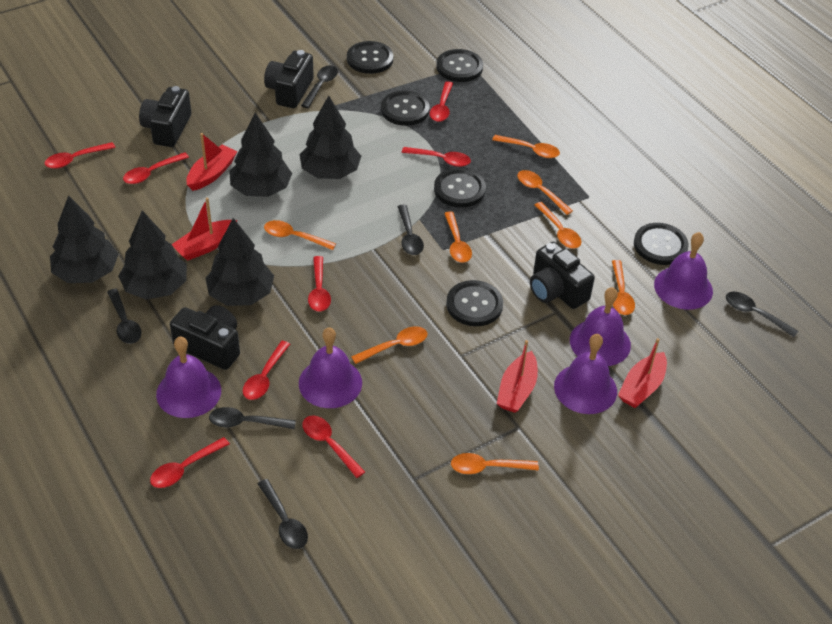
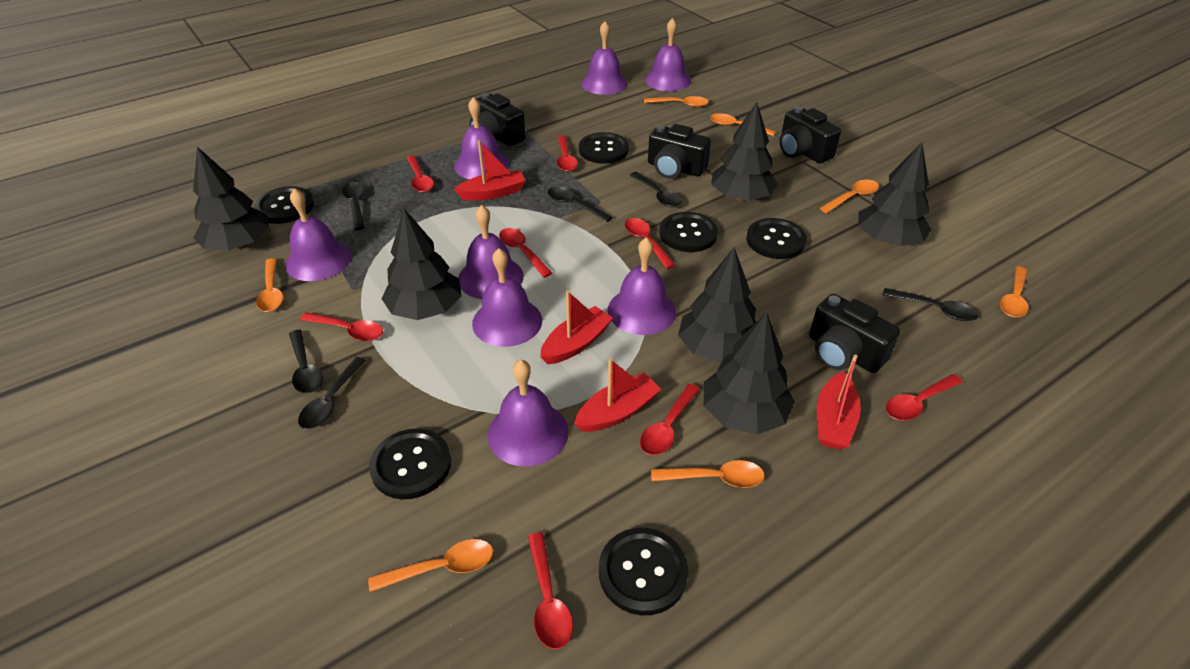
black tree: [50,195,118,283] [118,211,187,300] [206,218,274,306] [229,112,292,197] [299,96,361,179] = 5 -> [193,147,269,251] [381,209,462,320] [678,247,756,363] [704,312,795,435] [711,102,778,201] [858,142,931,246] = 6
orange spoon: [264,220,336,250] [351,326,428,364] [444,212,472,263] [451,453,539,474] [492,135,560,158] [517,170,573,215] [535,202,581,249] [612,260,635,315] = 8 -> [256,258,283,312] [368,539,493,592] [644,96,709,107] [651,460,765,488] [710,113,776,136] [820,180,879,213] [1000,266,1028,318] = 7
purple bell: [156,337,221,418] [299,327,362,408] [554,334,617,414] [570,287,631,366] [654,232,713,310] = 5 -> [285,188,351,281] [454,97,509,179] [458,205,524,299] [472,248,542,347] [488,359,569,467] [581,21,628,95] [608,237,676,335] [645,18,691,91] = 8

